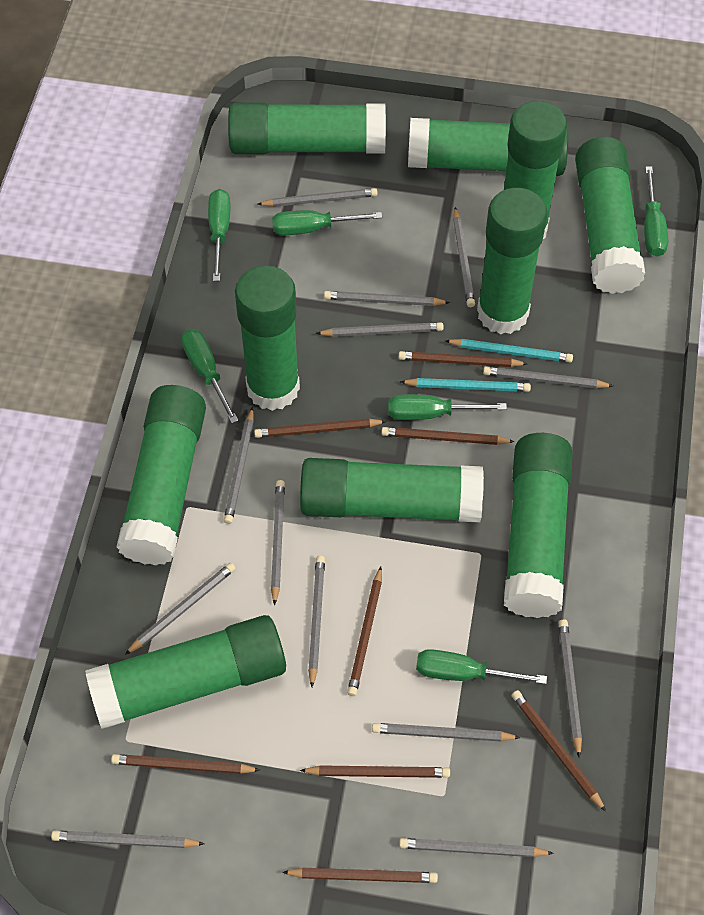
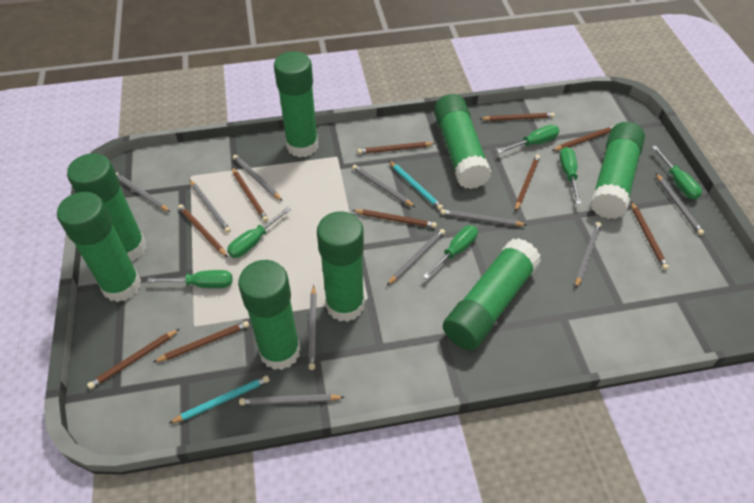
brown pencil: [111,754,260,774] [254,418,387,438] [282,868,438,883] [300,765,450,778] [347,567,382,696] [381,427,515,445] [399,351,528,367] [512,690,606,812] = 8 -> [87,329,179,389] [153,321,249,363] [178,204,228,257] [232,167,268,222] [352,209,437,228] [357,142,435,154] [480,113,555,121] [515,155,540,212] [552,125,615,151] [631,201,669,270] = 10
green glue stick: [85,615,286,729] [117,385,206,565] [228,103,386,154] [235,265,300,411] [300,458,484,523] [408,118,568,176] [477,188,547,334] [504,101,567,239] [504,433,573,618] [575,137,645,294] = 10 -> [57,192,141,302] [67,153,146,262] [238,260,301,370] [274,51,318,158] [317,211,365,322] [434,94,491,189] [443,238,541,350] [590,122,645,219] = 8
grey pencil: [51,830,205,848] [125,563,236,655] [224,407,254,524] [257,188,378,207] [271,480,285,606] [308,556,325,687] [316,322,444,337] [324,291,450,306] [372,723,521,742] [399,838,554,857] [453,207,475,307] [483,366,613,388] [558,619,582,758] = 13 -> [116,172,170,212] [190,180,231,233] [233,155,282,201] [239,394,344,405] [308,285,316,370] [352,165,415,207] [387,229,445,285] [441,209,526,226] [575,222,602,289] [656,173,704,235] = 10

